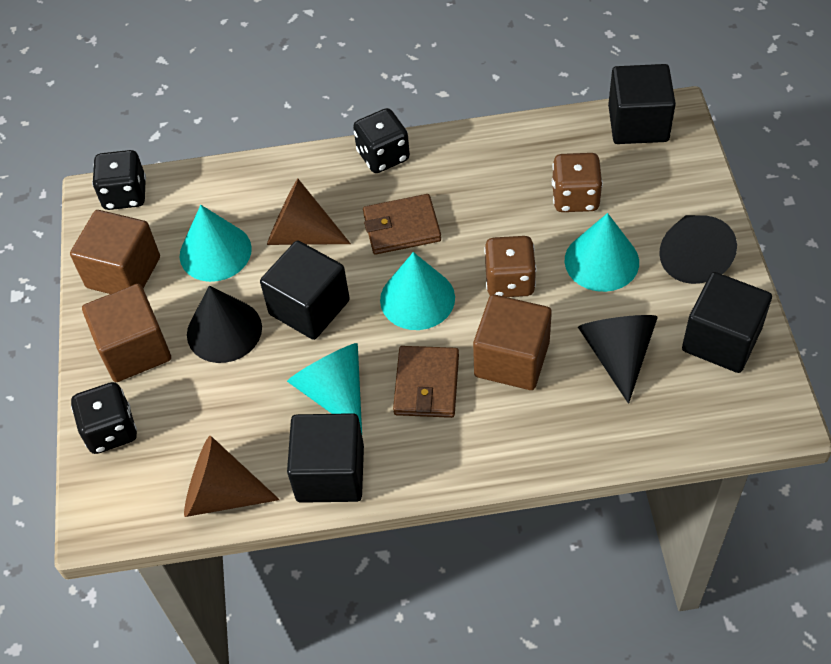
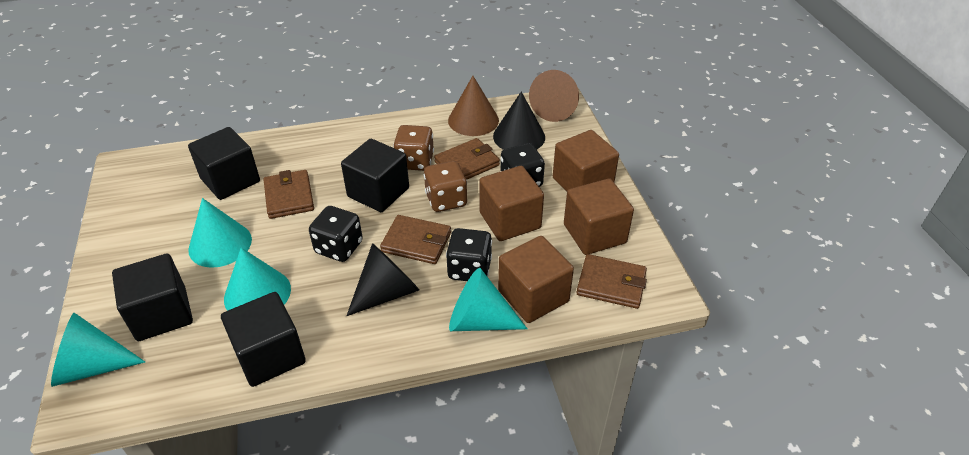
black cone: [187,285,262,363] [578,315,658,404] [659,215,737,284] = 3 -> [346,243,419,316] [493,92,545,150] = 2
brown cube: [70,210,160,294] [82,284,171,382] [473,294,552,390] = 3 -> [479,166,544,241] [498,236,574,323] [553,130,619,191] [564,179,634,255] = 4
brown wallet: [363,194,441,255] [393,346,459,418] = 2 -> [263,170,314,219] [380,215,451,264] [434,138,500,179] [576,254,647,309] = 4

